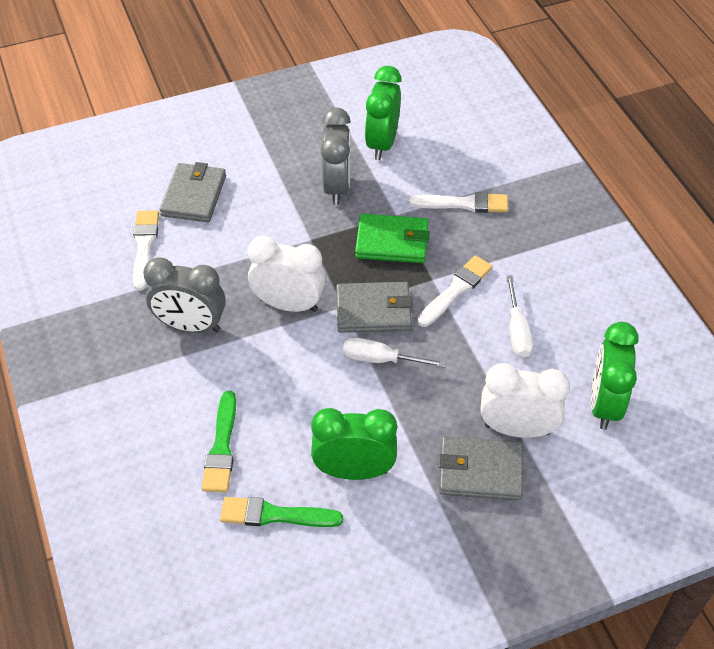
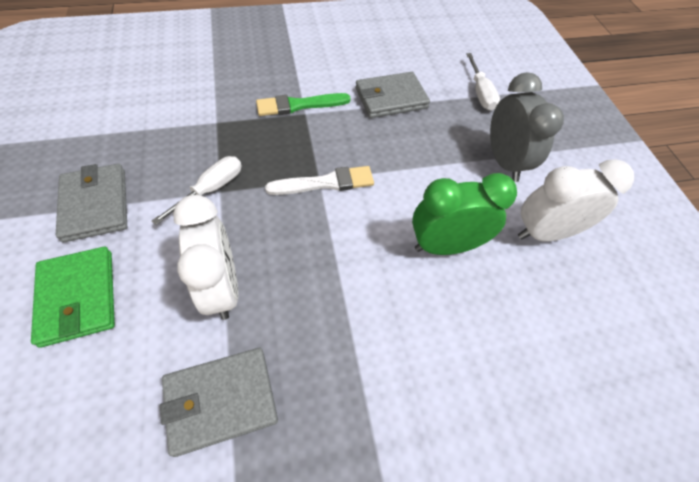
green brush: [202,391,236,492] [220,497,343,527] = 2 -> [256,93,351,116] = 1
green clock: [311,408,397,480] [365,66,401,160] [591,322,638,430] = 3 -> [412,173,517,255] = 1
grey clock: [143,257,226,333] [320,107,351,205] = 2 -> [490,72,564,182] = 1
white brush: [133,210,159,290] [409,192,508,213] [417,255,493,327] = 3 -> [265,166,374,195] = 1

